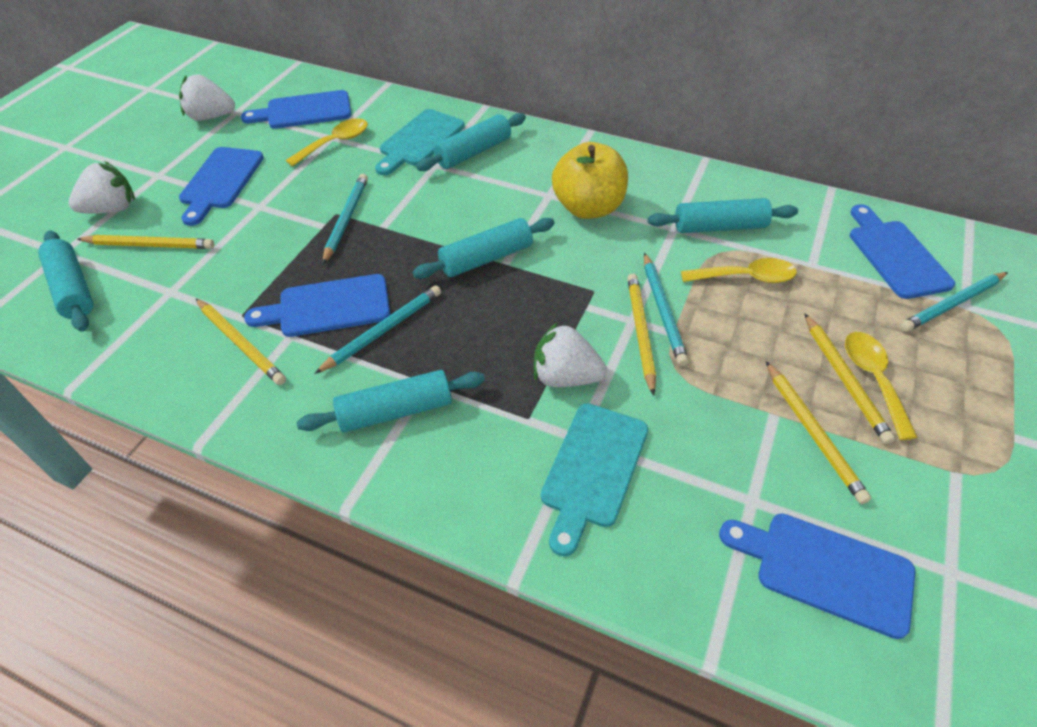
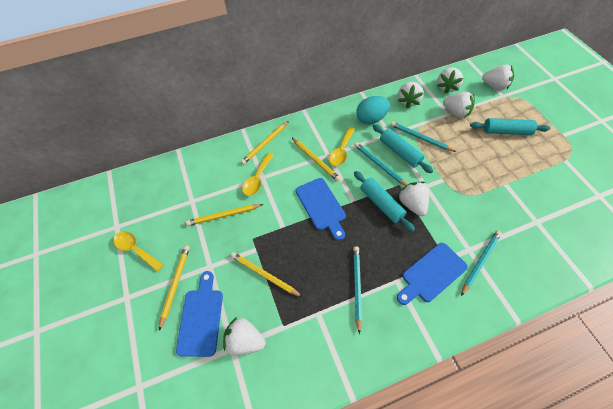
blue cutting board: [179,147,264,226] [241,90,351,129] [244,274,390,337] [719,514,915,639] [850,204,955,299] = 5 -> [176,271,223,357] [296,178,346,241] [397,243,468,305] = 3
turquoise cutting board: [375,109,465,175] [541,403,648,557] = 2 -> none = 0
turquoise egg: none = 0 -> [356,96,390,124] = 1
turquoise rolling pin: [38,230,93,332] [297,370,485,433] [413,218,555,279] [416,113,526,171] [647,198,798,233] = 5 -> [354,171,415,232] [373,124,433,173] [470,118,550,135] = 3
white strawberry: [69,161,135,214] [179,74,235,121] [534,322,607,387] = 3 -> [223,317,266,356] [397,182,429,216] [398,82,424,108] [437,67,463,94] [443,92,475,118] [482,64,514,90] = 6
yellow apple: [552,142,628,219] = 1 -> none = 0

